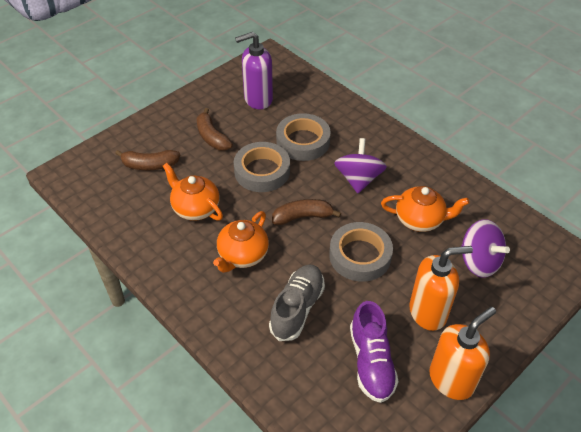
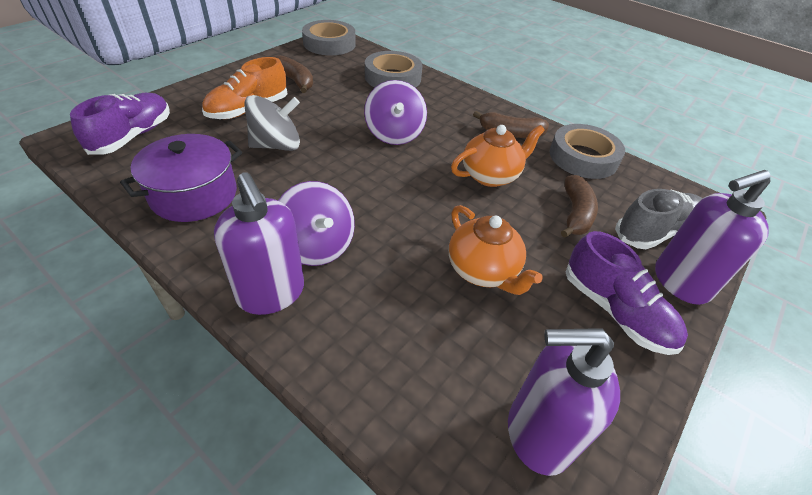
grey spinning top: none = 0 -> [244,95,300,151] = 1
orange shoe: none = 0 -> [202,57,287,119] = 1
orange soap dispenser: [409,246,473,331] [429,307,496,400] = 2 -> none = 0
orange teapot: [163,163,223,221] [213,211,269,273] [381,186,469,232] = 3 -> [449,205,543,295] [451,125,545,187] = 2
purple pot: none = 0 -> [120,134,242,222] = 1
purple shoe: [350,301,399,403] = 1 -> [70,93,170,155] [566,231,688,355] = 2
purple soap dispenser: [235,32,273,110] = 1 -> [214,172,304,315] [508,328,620,476] [655,170,770,305] = 3

